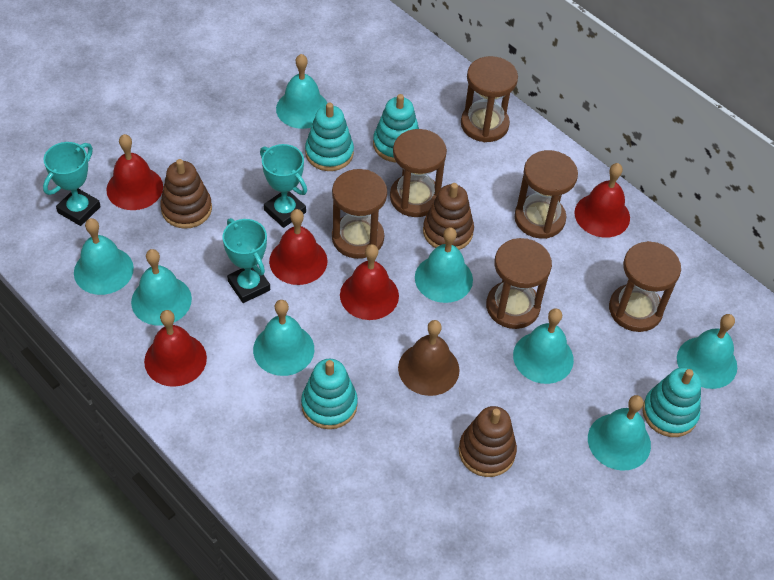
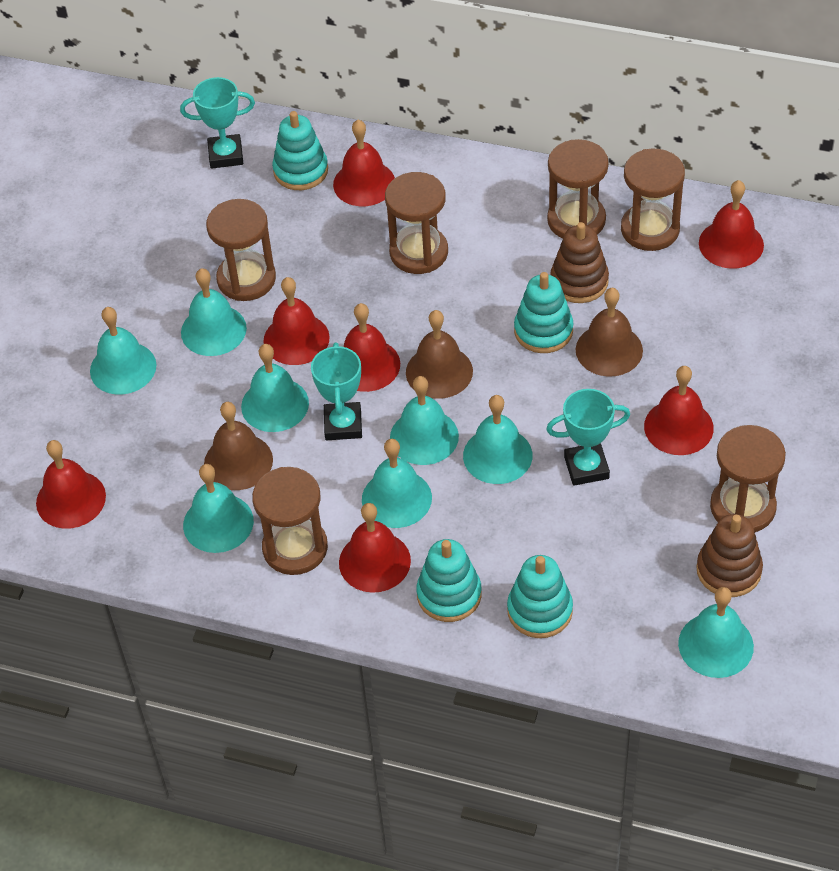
brown bell: [398,320,460,396] = 1 -> [204,402,273,490] [406,310,473,399] [576,288,643,377] = 3
brown stacking toy: [160,159,212,229] [423,183,474,250] [459,406,517,477] = 3 -> [550,222,609,303] [696,514,763,597] = 2
red bell: [106,134,163,210] [144,310,207,387] [269,209,328,285] [340,244,399,320] [575,163,630,238] = 5 -> [36,440,106,529] [264,277,330,365] [333,119,395,206] [339,503,411,593] [344,303,400,392] [644,366,714,455] [699,180,764,269] = 7

